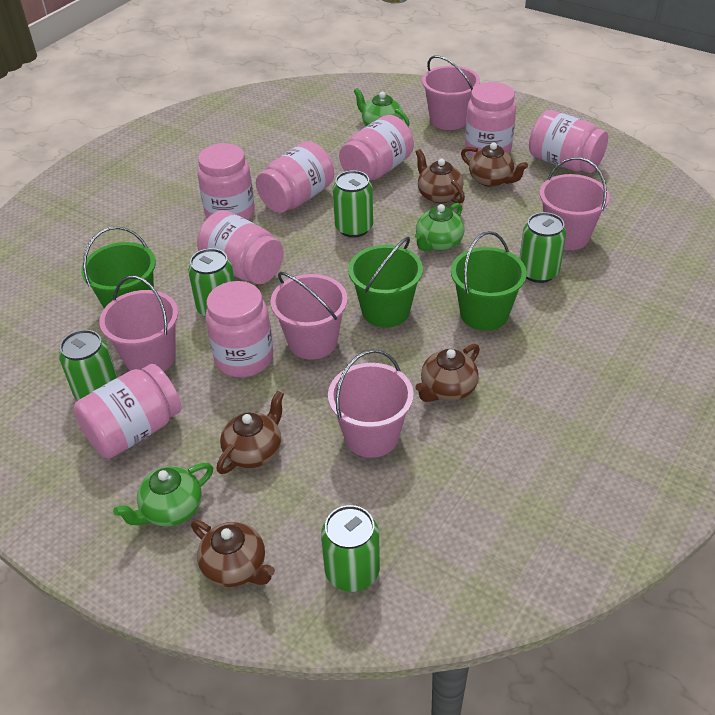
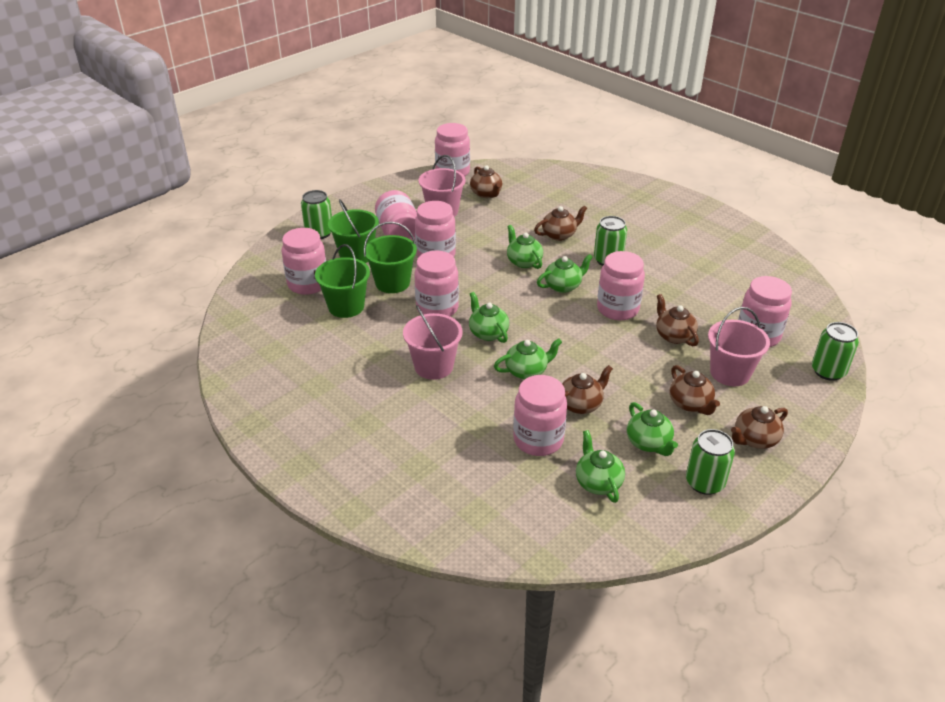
brown teapot: [191,520,275,587] [217,391,284,474] [415,344,480,402] [416,149,465,204] [461,142,528,187] = 5 -> [470,165,502,198] [534,205,587,241] [562,365,613,414] [656,294,699,346] [670,365,720,415] [731,406,788,449] = 6
green can: [59,330,118,401] [188,248,235,317] [321,505,380,592] [333,170,373,238] [519,212,566,283] = 5 -> [301,190,332,239] [594,216,627,266] [686,429,735,495] [812,322,859,381] = 4
green teapot: [113,463,213,526] [353,88,410,127] [415,203,464,251] = 3 -> [469,292,509,343] [494,338,562,379] [507,225,543,269] [537,254,593,293] [576,430,625,503] [627,402,678,456] = 6
pink bucket: [99,276,178,372] [270,272,348,360] [328,349,414,458] [422,56,480,130] [540,157,610,250] = 5 -> [403,305,463,380] [418,155,466,217] [708,307,770,386] = 3

